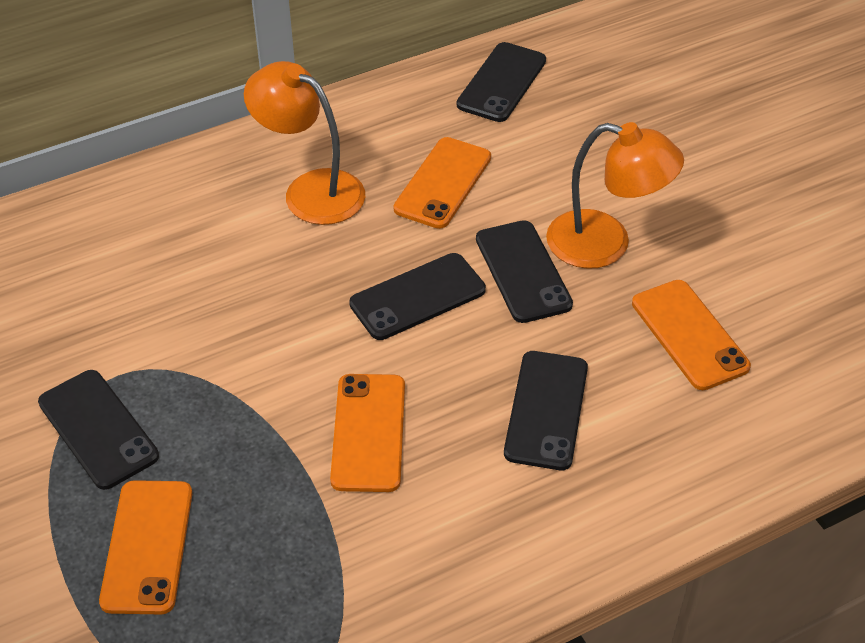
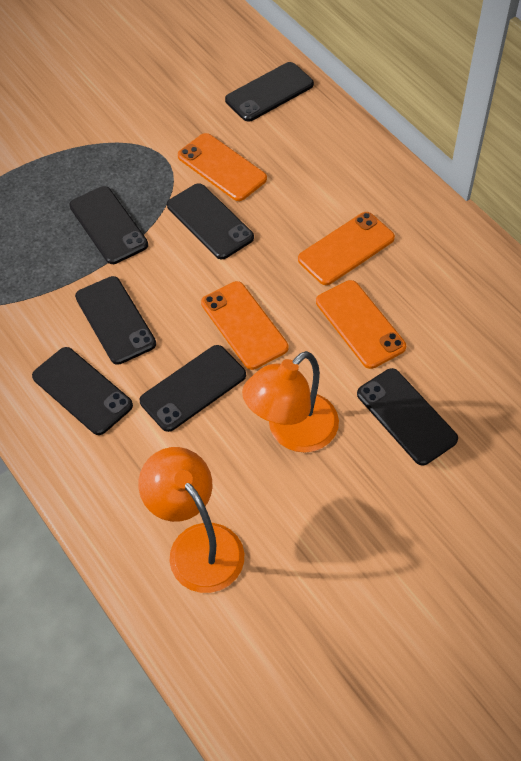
black phone: [38,370,159,490] [349,253,486,340] [457,42,546,122] [476,220,573,323] [504,351,588,470] = 5 -> [32,347,133,435] [69,186,148,264] [75,276,156,365] [140,345,246,432] [167,183,254,259] [225,62,314,122] [357,368,458,465] = 7

